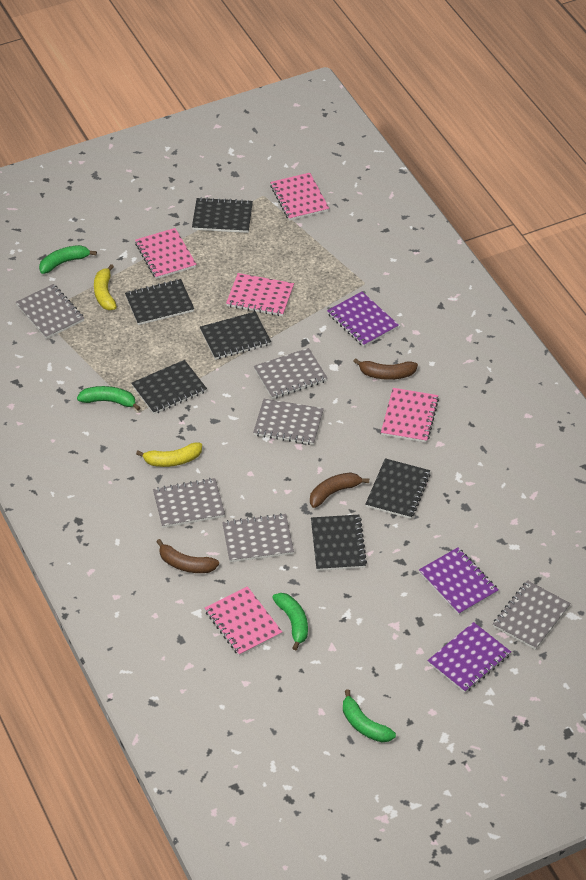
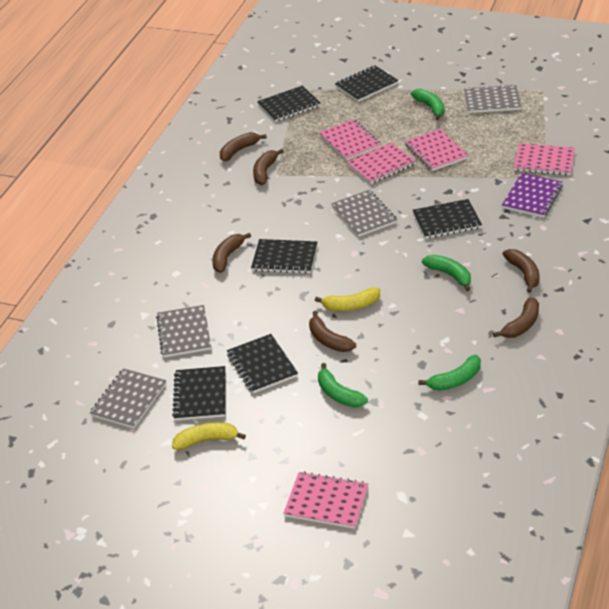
brown banana: [156,539,219,573] [310,472,369,508] [353,358,418,380] = 3 -> [212,233,251,273] [220,132,267,161] [253,149,284,185] [309,311,356,352] [493,297,539,338] [503,249,540,293] = 6
grey notebook: [15,284,84,339] [153,478,225,528] [222,513,294,562] [253,399,324,445] [254,348,328,399] [493,580,571,650] = 6 -> [90,368,166,429] [156,305,211,358] [331,190,397,237] [464,85,521,113] = 4
purple notebook: [327,292,399,347] [419,547,498,615] [427,622,511,693] = 3 -> [502,173,563,218] = 1

